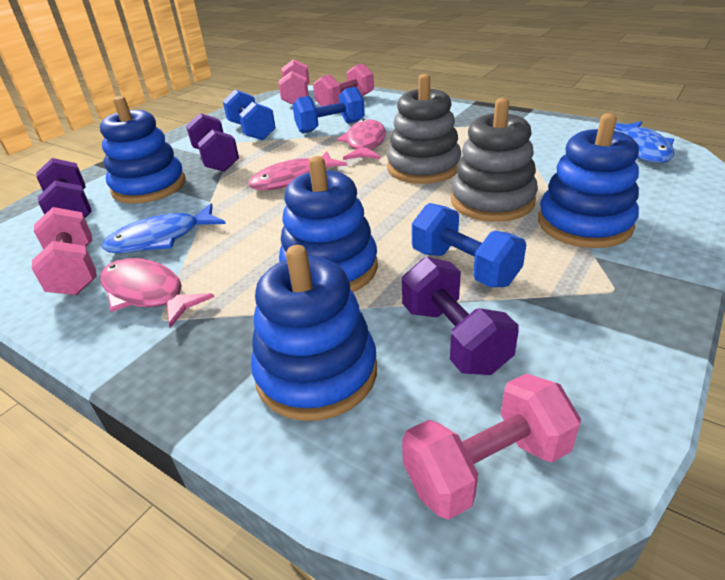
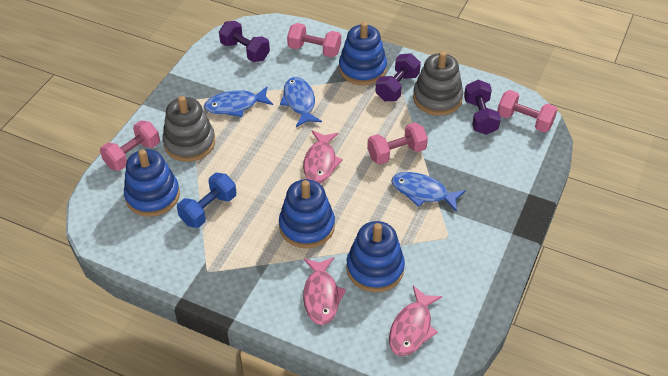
blue dumbbell: [223,90,276,140] [292,87,365,133] [412,203,526,287] = 3 -> [177,173,237,228] = 1
blue fish: [101,203,226,253] [615,121,674,163] = 2 -> [204,87,273,117] [280,77,322,127] [392,172,466,212] = 3

